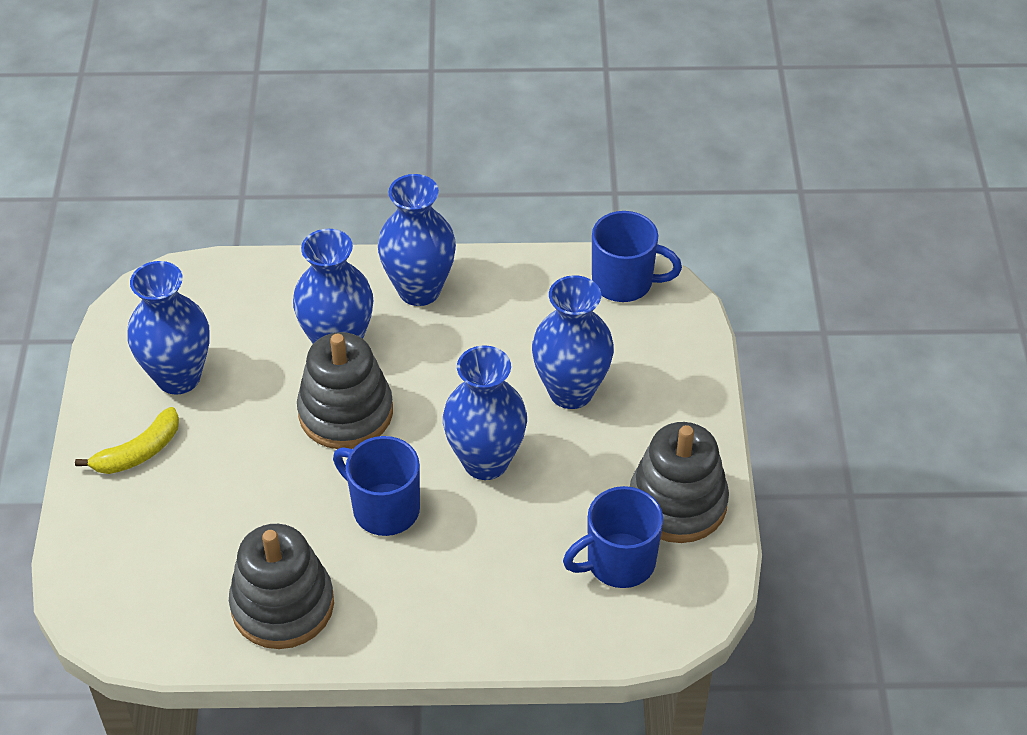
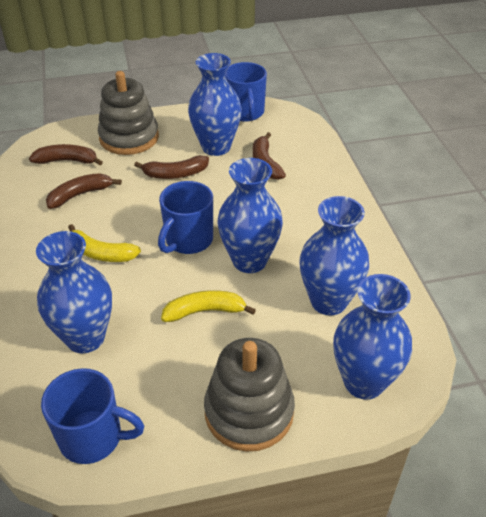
brown banana: none = 0 -> [29,144,103,165] [46,173,122,209] [134,155,209,179] [253,132,286,180] = 4
grey stacking toy: [229,524,334,649] [297,332,393,449] [630,422,729,543] = 3 -> [98,71,159,155] [204,338,295,452] = 2
yellow banana: [75,407,179,474] = 1 -> [68,224,141,262] [161,290,256,322] = 2

